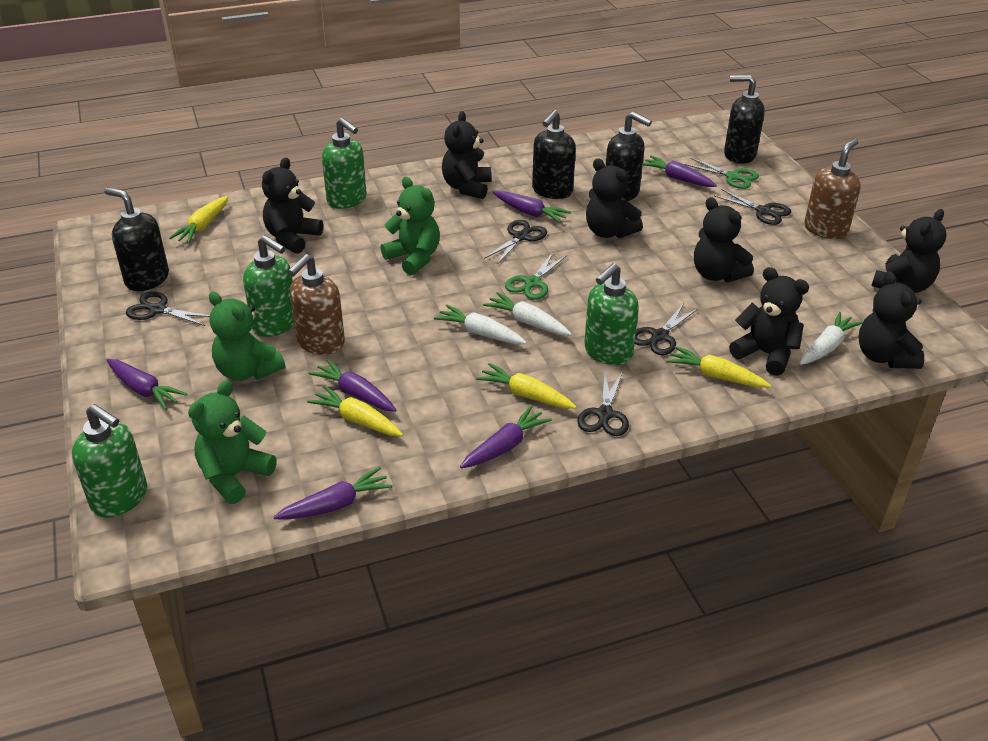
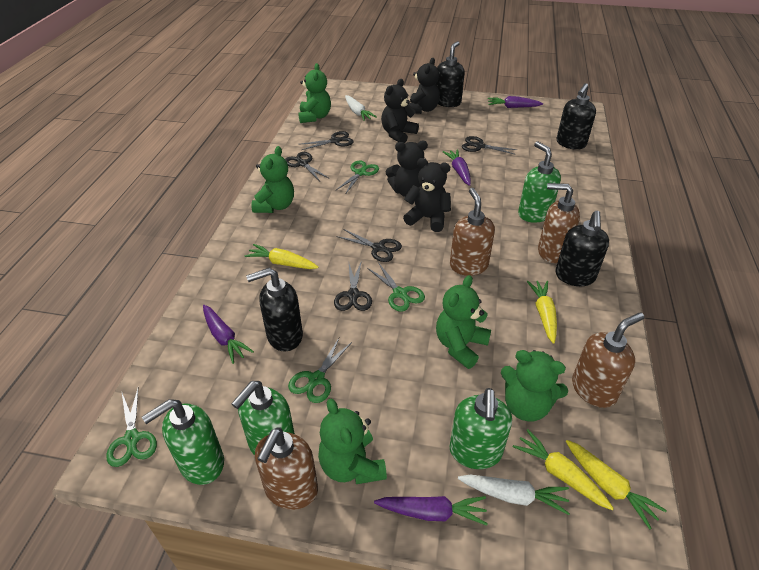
black teddy bear: [262,158,323,254] [442,111,492,199] [586,158,643,238] [694,197,754,282] [729,267,809,376] [859,271,924,369] [872,209,946,293] = 7 -> [381,79,419,143] [386,141,428,197] [403,158,451,232] [409,58,440,114] = 4
brown soap dispenser: [288,254,345,355] [804,139,861,239] = 2 -> [255,428,318,510] [450,188,495,276] [538,183,580,263] [572,312,645,408] = 4
green scissors: [505,252,567,300] [685,158,759,189] = 2 -> [106,388,157,467] [288,338,352,403] [336,161,379,193] [367,262,425,312] = 4
green teddy bear: [188,380,277,504] [209,292,285,381] [381,177,440,275] = 3 -> [251,146,294,213] [298,63,331,123] [318,399,387,484] [436,275,491,369] [501,350,568,422] = 5
purple carrot: [106,359,187,410] [274,467,392,519] [309,359,397,412] [460,405,552,468] [493,191,571,223] [643,156,717,187] = 6 -> [203,305,254,364] [374,496,488,526] [443,149,471,186] [488,96,543,108] = 4
white carrot: [434,305,527,344] [483,292,572,336] [800,312,863,365] = 3 -> [345,95,377,121] [458,475,570,515] = 2

